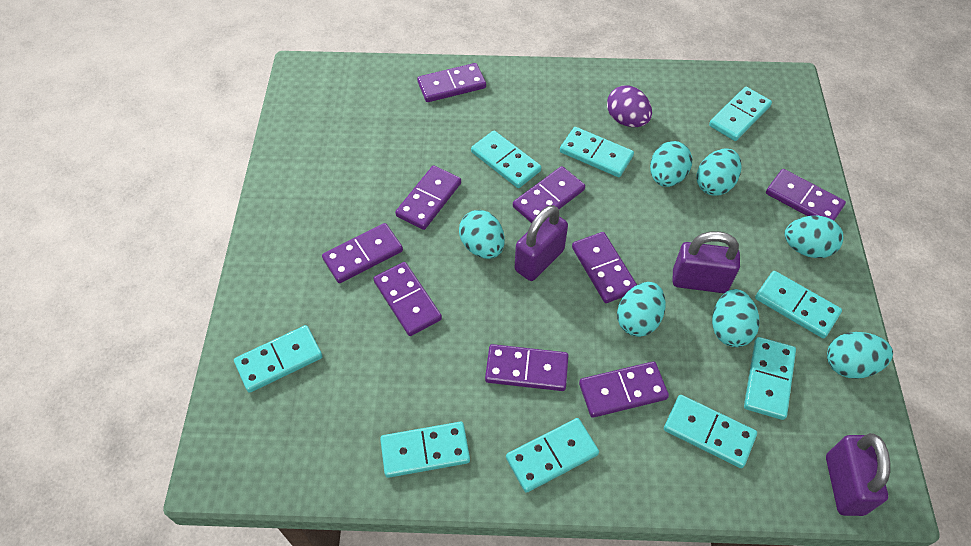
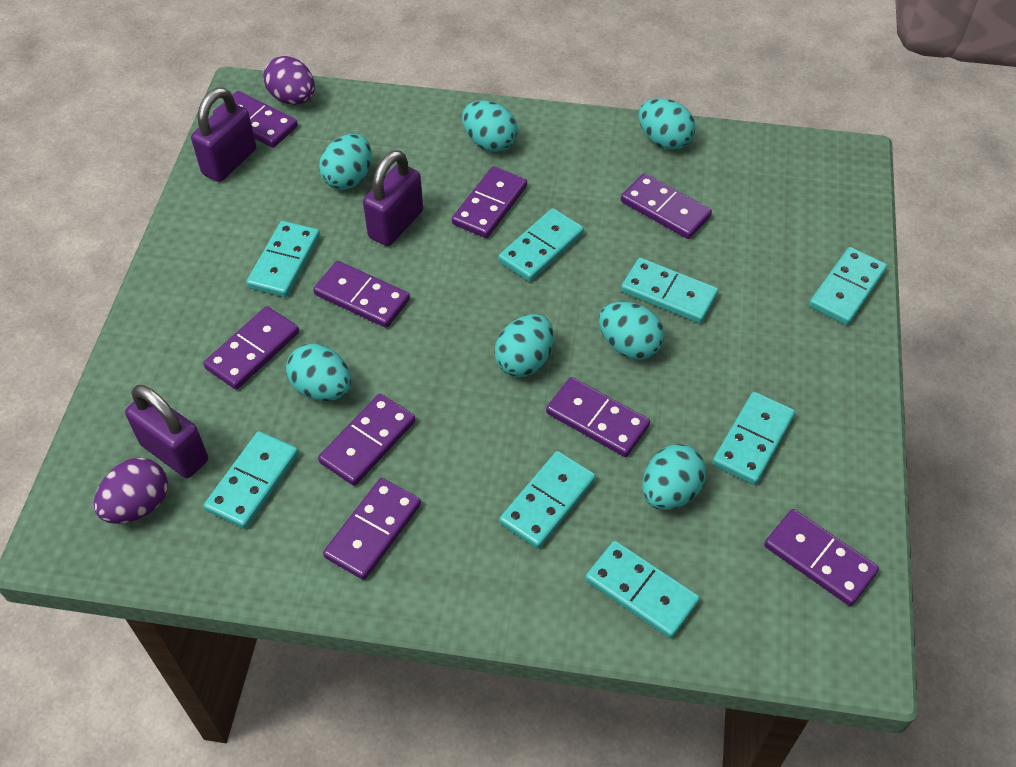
purple egg: [607,85,652,127] = 1 -> [94,458,168,524] [263,56,315,105] = 2
turquoise domino: [234,325,323,393] [380,422,470,478] [471,131,541,188] [506,418,599,493] [560,127,634,177] [664,395,757,468] [709,87,772,141] [744,337,796,420] [755,271,842,338] = 9 -> [204,431,299,529] [246,221,320,297] [498,208,584,282] [499,451,596,549] [585,541,700,638] [621,258,718,323] [712,392,795,485] [809,247,887,325] = 8

